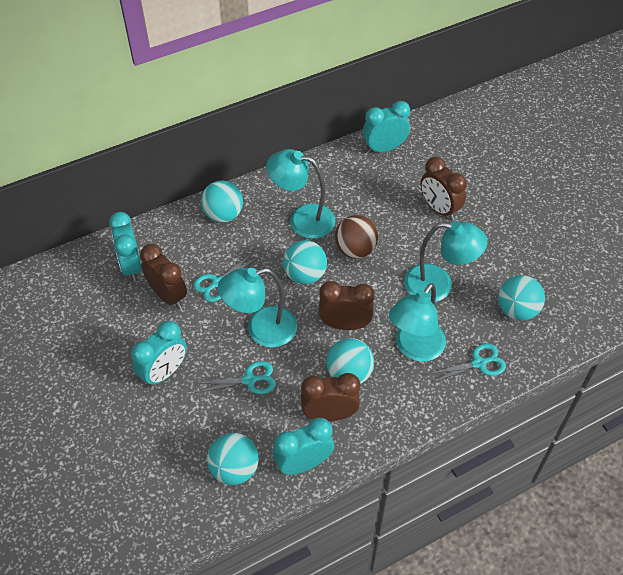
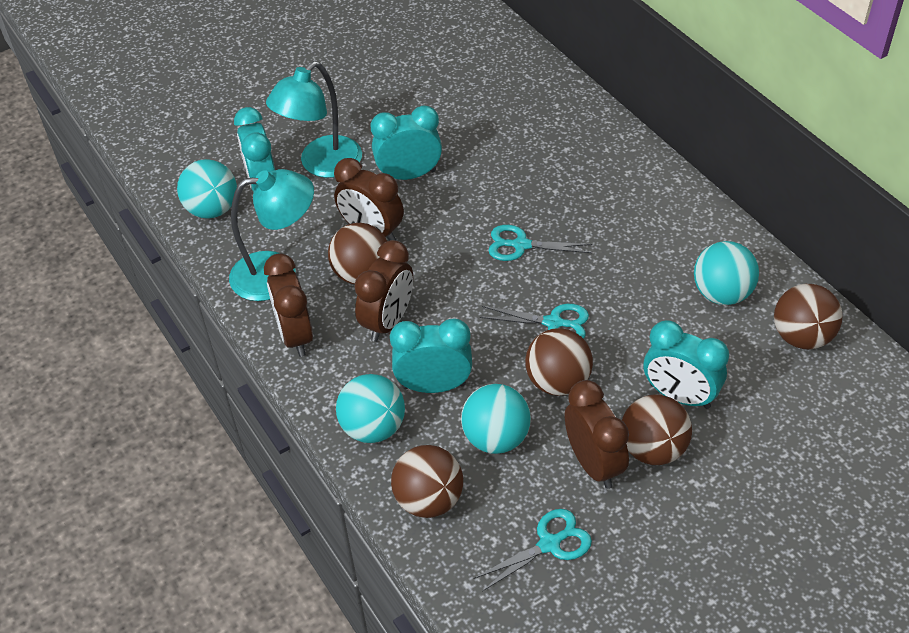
brown ball: [335,215,378,258] = 1 -> [328,223,387,284] [391,445,463,518] [525,328,593,396] [622,394,692,465] [774,284,842,350] = 5
turquoise ball: [201,180,243,223] [207,433,259,485] [283,240,327,284] [326,338,374,384] [498,275,545,321] = 5 -> [177,159,237,219] [336,374,405,443] [461,384,531,454] [694,241,759,305] = 4
turquoise lamp: [218,268,297,348] [267,149,335,239] [389,283,446,362] [404,221,488,302] = 4 -> [229,169,314,301] [266,61,362,178] = 2

